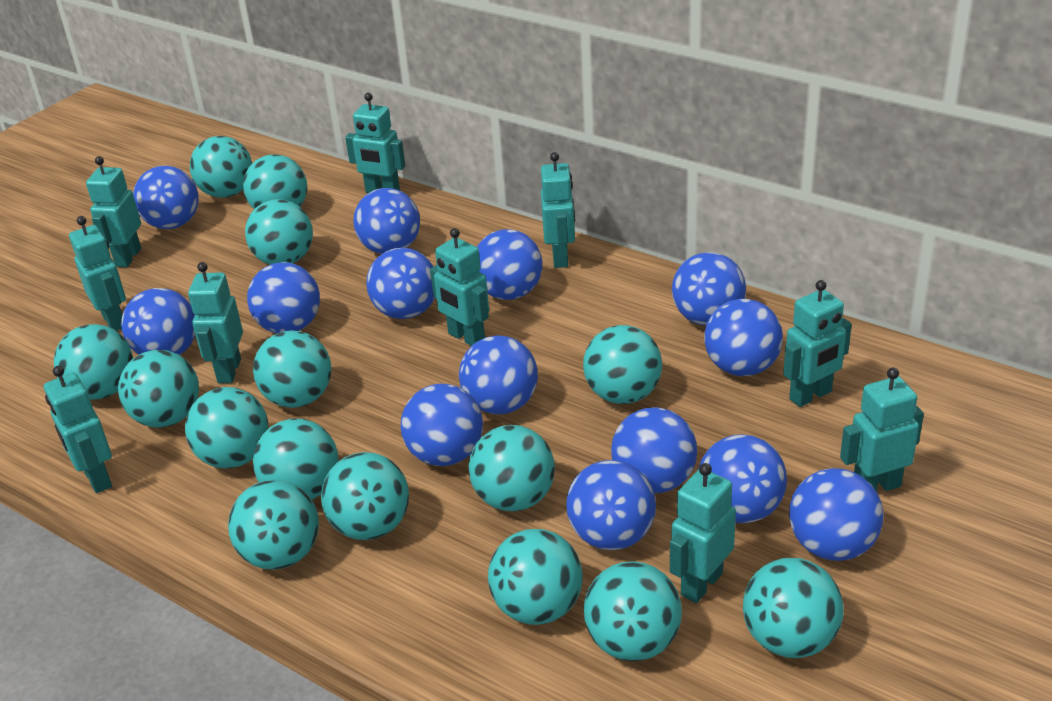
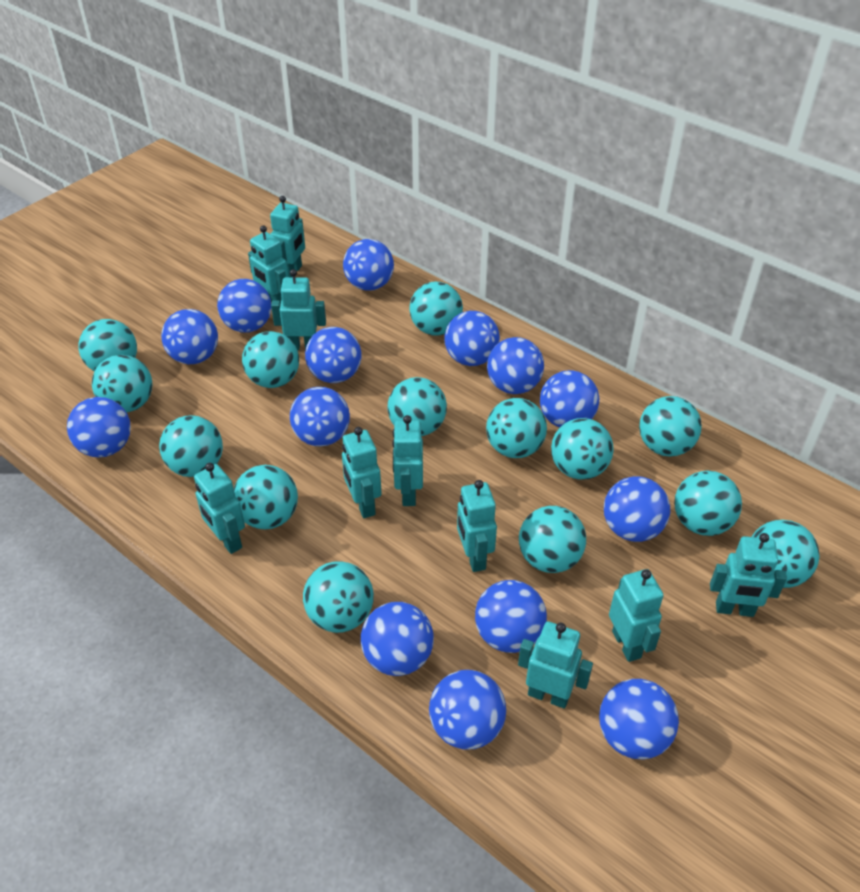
turquoise ball: [54,324,133,400] [118,350,199,428] [185,387,268,469] [190,136,252,198] [228,480,319,570] [243,154,307,209] [245,199,313,265] [253,330,332,408] [253,419,339,500] [321,452,409,540] [469,425,555,511] [488,529,583,625] [583,325,662,404] [584,561,682,661] [743,558,844,658] = 15 -> [78,319,137,371] [92,355,152,412] [159,415,223,477] [234,465,298,529] [242,331,299,388] [303,561,374,633] [388,377,447,436] [409,282,463,336] [486,398,547,458] [519,506,586,573] [551,418,613,480] [639,396,702,457] [674,471,742,536] [751,520,819,588] = 14

